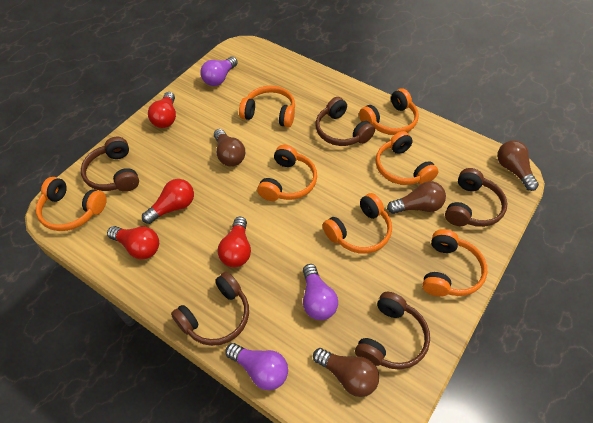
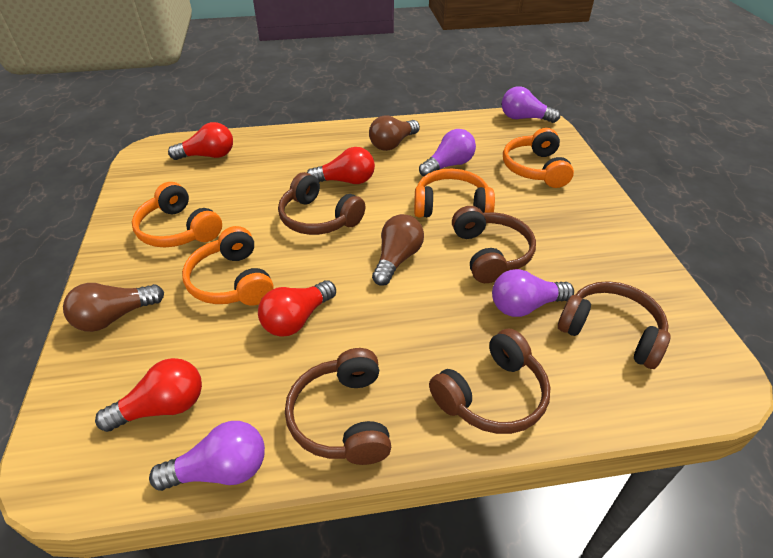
brown light bulb: [214,129,245,166] [313,348,379,397] [387,181,446,214] [497,140,539,191] = 4 -> [63,283,164,332] [369,115,420,151] [372,214,424,286] = 3
orange headphones: [36,177,107,231] [239,86,295,128] [257,145,317,201] [323,193,392,254] [359,88,419,135] [376,131,439,185] [422,229,487,297] = 7 -> [132,182,222,248] [182,226,274,306] [414,169,495,217] [503,128,574,188] = 4
purple light bulb: [200,57,238,86] [226,343,288,390] [303,264,338,320] = 3 -> [149,421,265,491] [419,129,476,176] [492,269,574,317] [502,86,560,123] = 4

